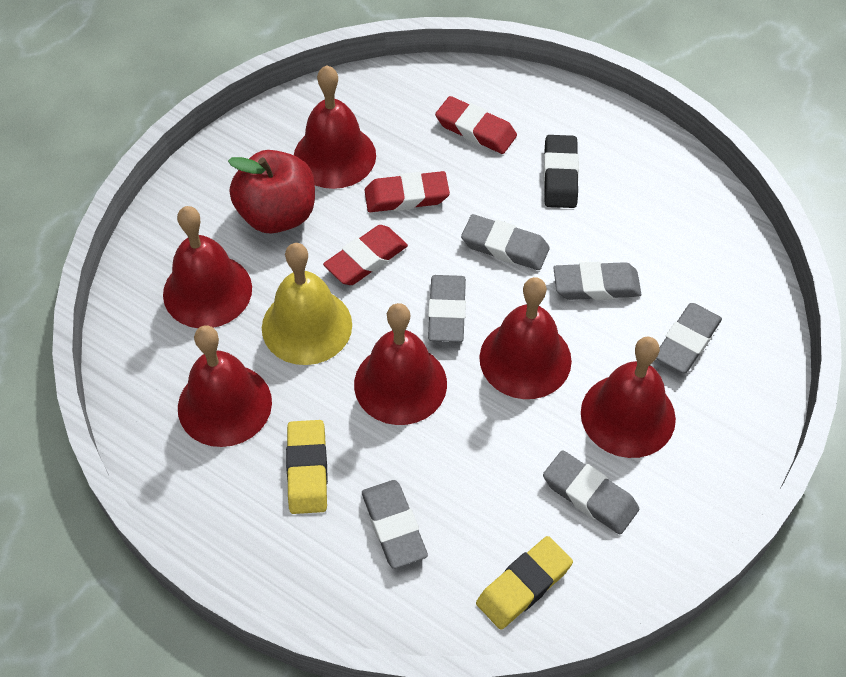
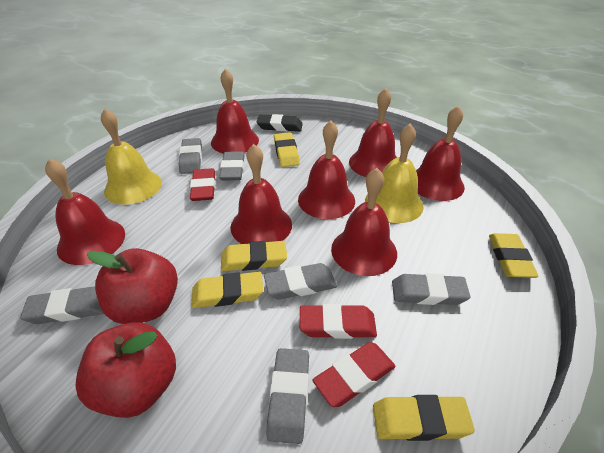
red apple: [228,150,315,234] = 1 -> [75,322,176,418] [87,248,178,324] = 2
red bell: [163,206,252,328] [178,325,272,447] [294,65,376,189] [354,303,447,425] [479,277,572,399] [581,337,676,458] = 6 -> [45,158,125,265] [211,68,259,154] [230,144,292,244] [298,121,355,219] [331,168,397,276] [349,88,397,177] [416,105,465,201] = 7
yellow bell: [262,243,352,365] = 1 -> [101,109,162,205] [365,123,424,223] = 2
yellow eraser: [286,420,328,514] [476,536,573,629] = 2 -> [191,272,264,308] [221,241,287,271] [274,132,300,167] [373,395,475,441] [489,233,539,278] = 5

